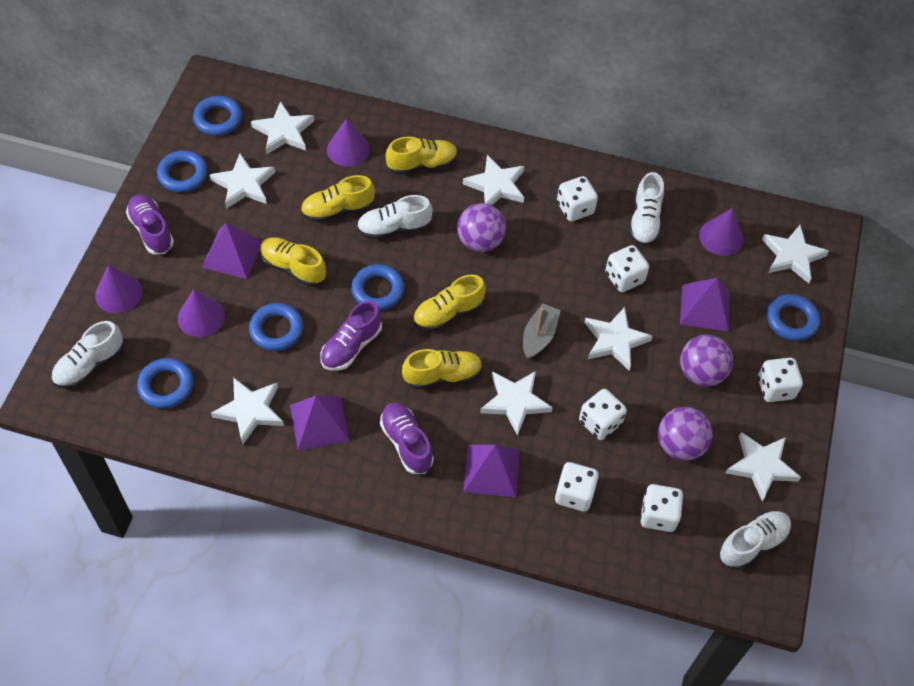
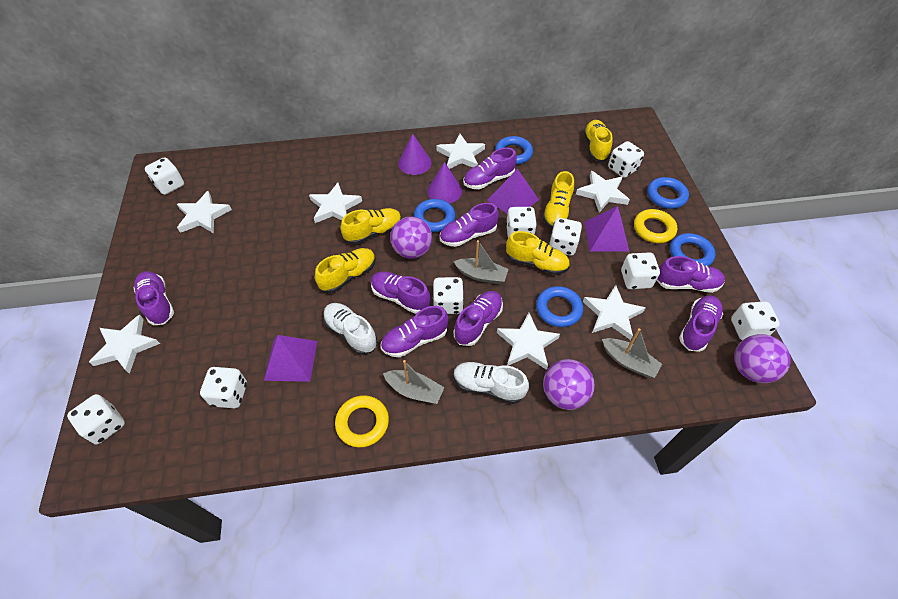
blue ring: [137,358,194,409] [157,150,208,193] [193,96,242,136] [249,303,304,351] [351,264,404,310] [767,294,820,341] = 6 -> [414,199,455,232] [495,136,533,165] [536,286,583,327] [647,177,689,209] [670,233,715,266] = 5
grey boat: [523,303,561,359] = 1 -> [383,360,445,404] [454,240,509,284] [602,328,662,378] = 3
purple cone: [95,265,142,313] [178,289,225,337] [327,118,370,167] [699,208,743,256] = 4 -> [398,134,432,175] [427,162,462,203] = 2
purple pyramid: [202,223,262,279] [290,396,349,450] [463,445,520,497] [680,278,730,331] = 4 -> [264,335,317,382] [487,169,539,214] [584,206,630,252] = 3
purple shoe: [126,194,174,254] [320,301,382,371] [380,402,434,474] = 3 -> [134,271,174,325] [371,271,430,314] [381,306,449,357] [440,203,499,247] [454,291,503,346] [463,148,517,189] [657,256,725,293] [679,295,723,352] = 8
white dice: [555,462,599,512] [557,176,598,221] [579,389,627,440] [605,245,649,292] [640,484,683,532] [758,358,803,402] = 6 -> [67,394,125,444] [145,157,184,195] [200,367,247,408] [433,277,464,314] [506,207,537,238] [549,218,582,256] [608,141,644,178] [621,252,660,289] [731,301,780,340] = 9
white shoe: [51,321,124,389] [357,195,432,239] [629,172,664,246] [719,511,791,570] = 4 -> [323,303,378,355] [454,362,529,404] = 2
white star: [209,153,275,209] [211,377,284,445] [251,101,314,154] [463,155,524,205] [480,371,553,436] [584,307,653,371] [726,432,801,501] [762,225,829,284] = 8 -> [89,315,160,374] [177,191,232,233] [309,182,362,223] [436,134,485,169] [497,313,560,370] [576,171,630,213] [583,285,646,340] = 7
yellow ring: none = 0 -> [335,395,389,448] [634,209,677,243] = 2

